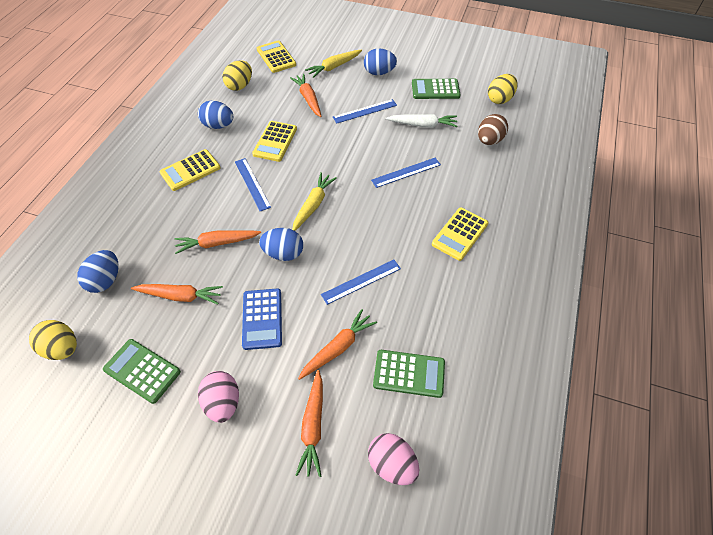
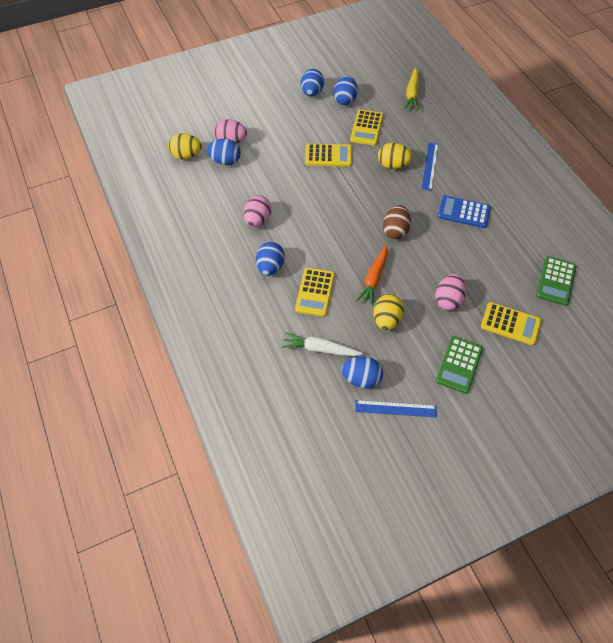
blue egg: [77,250,119,293] [198,100,233,129] [259,228,303,261] [364,48,397,75] = 4 -> [207,139,241,165] [256,242,285,276] [301,69,324,96] [334,76,358,105] [341,356,383,388] = 5
blue ruler: [235,158,271,211] [321,260,401,305] [333,99,397,123] [371,158,441,188] = 4 -> [355,400,437,417] [422,143,438,191] = 2
green calculator: [103,339,181,404] [373,350,445,398] [412,79,461,99] = 3 -> [436,336,483,394] [536,256,576,306] = 2
orange carrot: [131,284,223,304] [175,230,261,254] [290,74,322,117] [295,370,323,477] [298,309,377,380] = 5 -> [356,245,388,306] = 1
pink egg: [198,371,239,423] [368,433,419,485] = 2 -> [214,119,247,144] [243,195,272,227] [435,274,466,310] = 3
yellow carrot: [292,172,337,231] [305,50,362,78] = 2 -> [404,68,419,111] = 1

